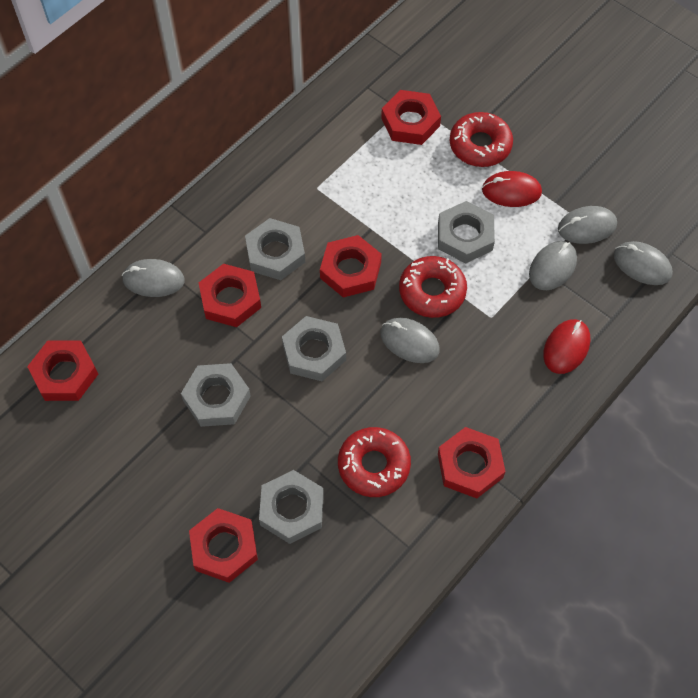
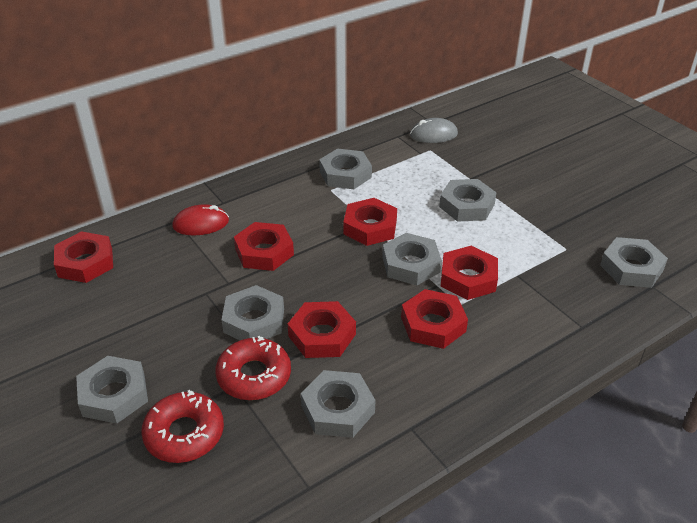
grey mouse: [122,259,185,297] [381,318,440,363] [529,241,577,290] [558,206,617,244] [614,241,673,285] = 5 -> [410,118,458,143] = 1
grey nut: [181,363,251,427] [245,218,305,280] [259,470,324,544] [282,316,346,381] [438,201,495,264] = 5 -> [76,356,148,423] [222,285,284,340] [301,370,375,438] [319,148,372,189] [382,233,442,285] [439,179,497,222] [600,237,668,288] = 7
red donut: [338,427,411,497] [399,256,467,318] [450,112,513,167] = 3 -> [141,390,224,463] [215,336,291,400] = 2
red mouse: [482,171,542,207] [543,319,590,374] = 2 -> [172,204,229,235] = 1

